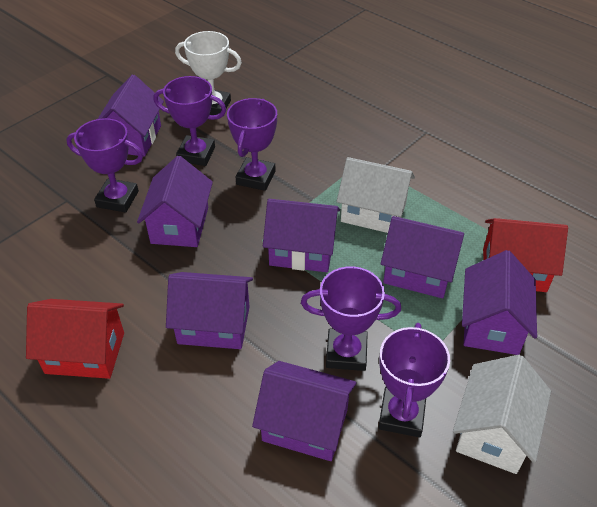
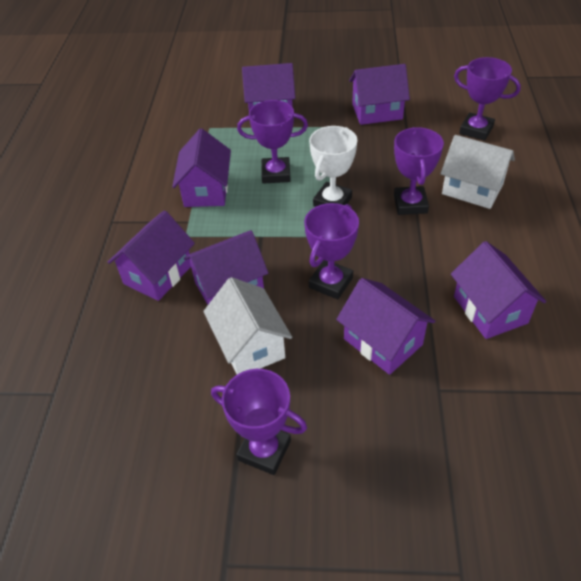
red house: [26,299,124,379] [483,218,568,292] = 2 -> none = 0

